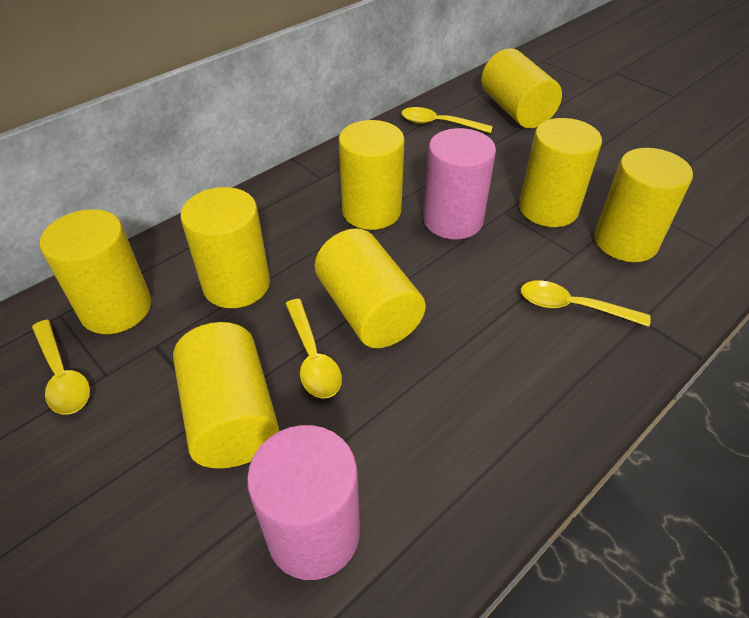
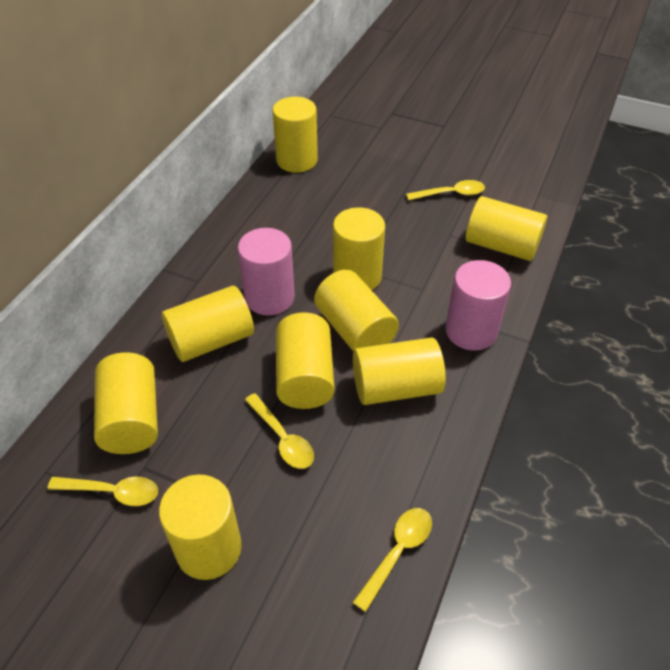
yellow cylinder: [40,209,151,334] [173,322,279,469] [181,187,270,308] [315,228,426,348] [339,120,405,230] [482,48,562,128] [519,118,602,227] [594,148,693,262] = 8 -> [94,352,158,454] [159,474,242,580] [162,286,254,362] [272,97,318,173] [276,312,335,409] [314,269,399,351] [333,207,385,290] [353,338,446,405] [466,196,547,261] = 9

